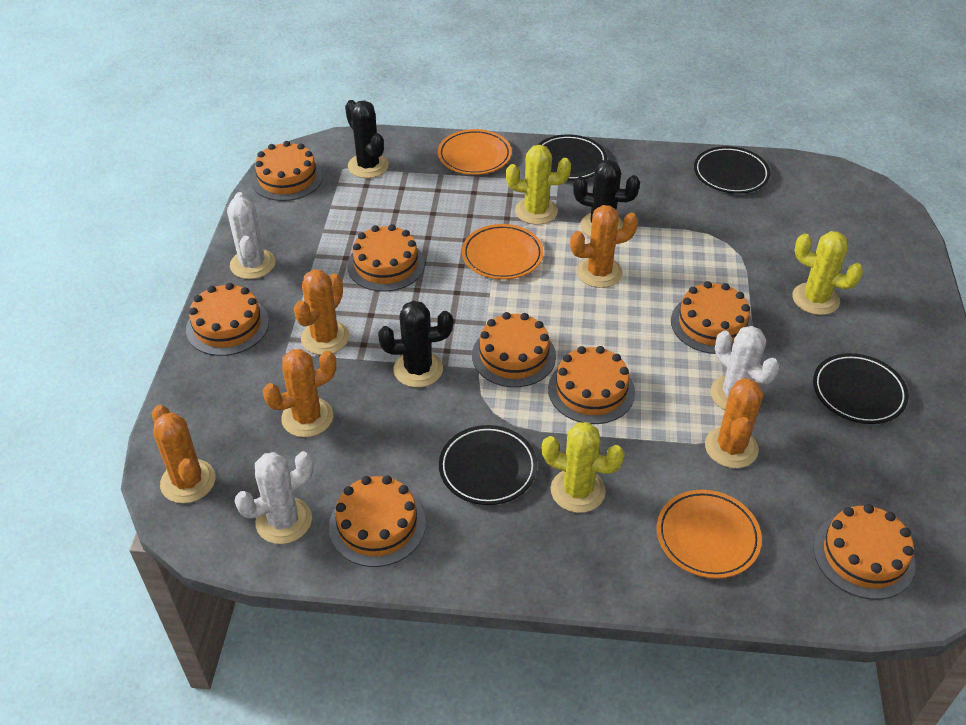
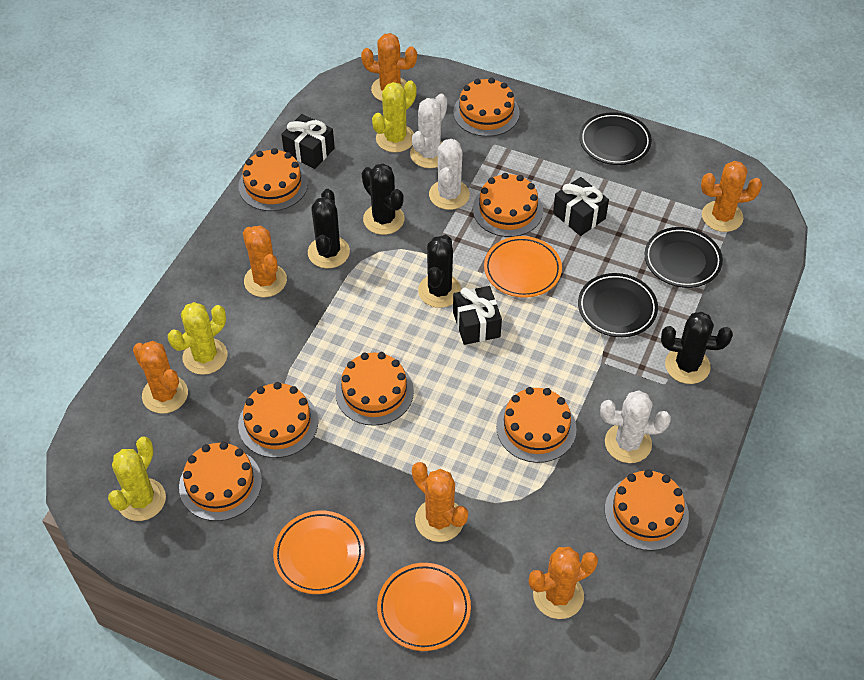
black cactus: [345,100,389,178] [378,301,453,388] [573,160,640,237] = 3 -> [308,189,350,268] [362,163,405,235] [418,235,461,308] [661,312,733,384] = 4
black gift: none = 0 -> [281,114,335,169] [453,286,502,345] [553,177,609,236] = 3
black plate: [439,425,537,505] [538,134,607,181] [694,146,770,194] [813,353,909,424] = 4 -> [578,273,658,337] [579,112,652,165] [644,227,723,288] = 3
orange cactus: [152,405,215,503] [263,349,337,437] [294,270,349,355] [570,205,638,288] [705,378,763,468] = 5 -> [133,341,188,414] [243,226,287,297] [361,33,417,101] [412,462,468,542] [529,547,598,619] [701,161,762,232] = 6

